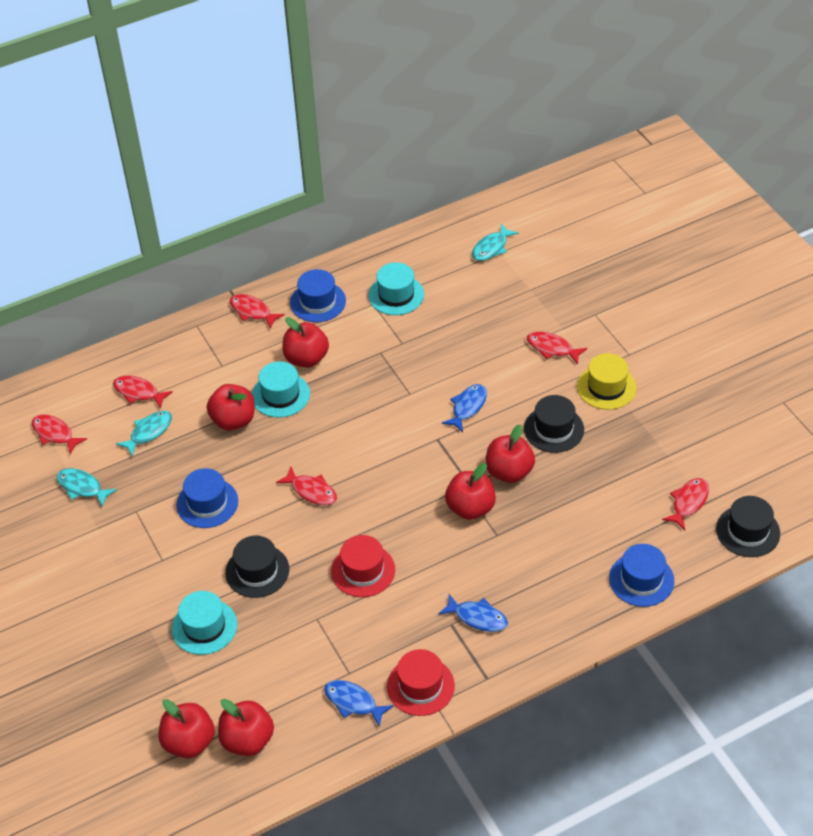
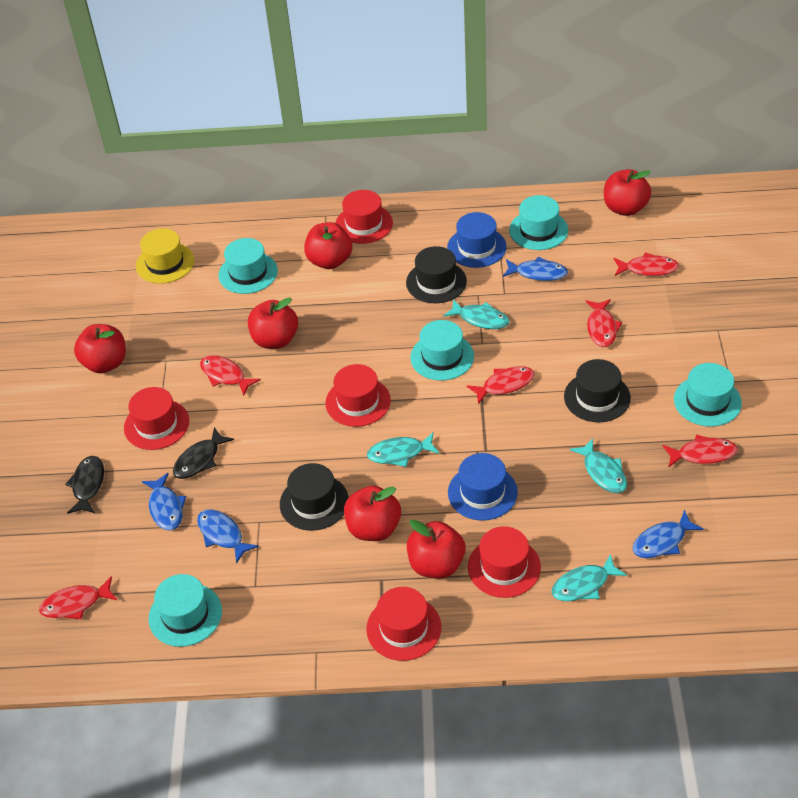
black fish: none = 0 -> [65,456,104,514] [173,427,234,479] = 2
blue fish: [324,680,394,727] [438,594,508,632] [442,384,487,432] = 3 -> [142,473,186,531] [197,509,259,564] [503,257,568,281] [632,510,704,558] = 4
blue hat: [176,468,238,528] [290,269,346,322] [609,544,674,607] = 3 -> [447,212,507,268] [448,453,518,521] = 2
red hat: [331,535,395,597] [387,649,455,716] = 2 -> [124,387,189,450] [325,364,391,427] [335,190,393,244] [366,587,441,661] [468,526,541,598] = 5
turquoise fish: [57,468,117,507] [116,411,172,457] [472,223,519,261] = 3 -> [367,433,440,467] [443,299,509,329] [551,553,627,601] [570,438,627,493] = 4
turquoise hat: [172,591,237,655] [252,361,310,418] [368,262,424,315] = 3 -> [149,574,222,647] [218,238,278,294] [410,320,474,381] [509,195,568,250] [674,363,742,427] = 5

